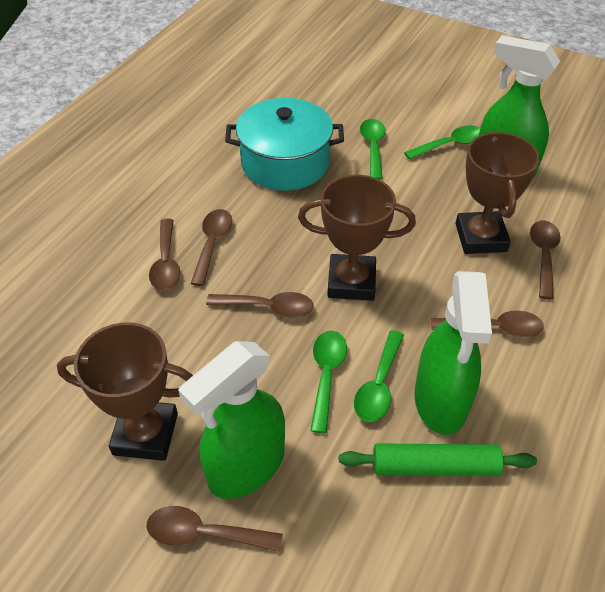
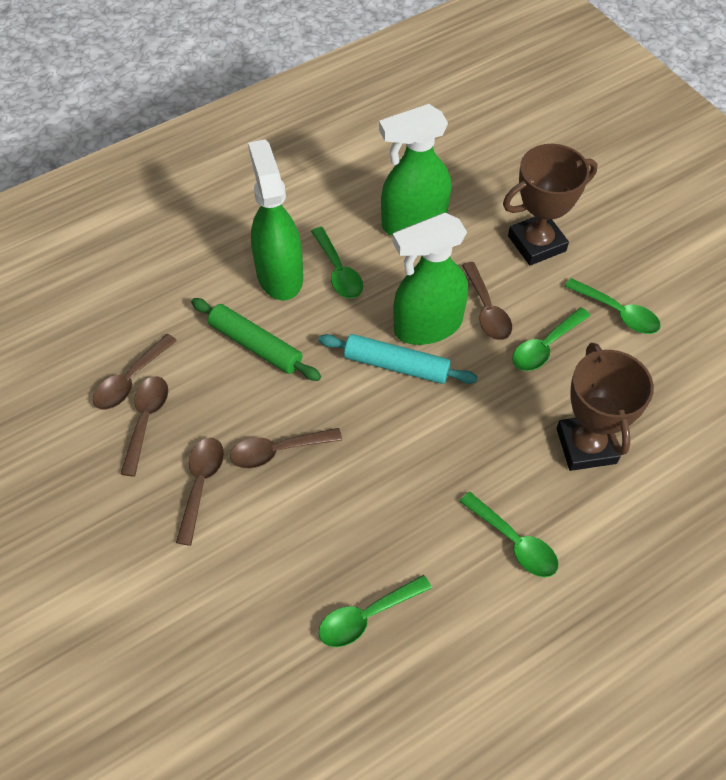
brown spoon: [146,506,283,552] [149,219,180,290] [191,209,232,286] [206,292,314,317] [431,310,544,337] [530,220,560,299] = 6 -> [93,334,177,410] [121,376,168,477] [176,438,224,546] [230,428,342,469] [462,262,512,340] = 5
brown trophy: [57,322,193,461] [298,175,416,301] [456,131,540,254] = 3 -> [503,144,598,265] [557,343,654,471] = 2
green spoon: [310,331,347,433] [354,330,404,422] [360,119,386,180] [404,125,480,160] = 4 -> [311,227,363,299] [319,575,432,647] [459,492,558,577] [512,307,590,371] [565,278,661,334] = 5
turquoise pot: [225,98,344,191] = 1 -> none = 0
turquoise rolling pin: none = 0 -> [318,334,478,384] = 1

